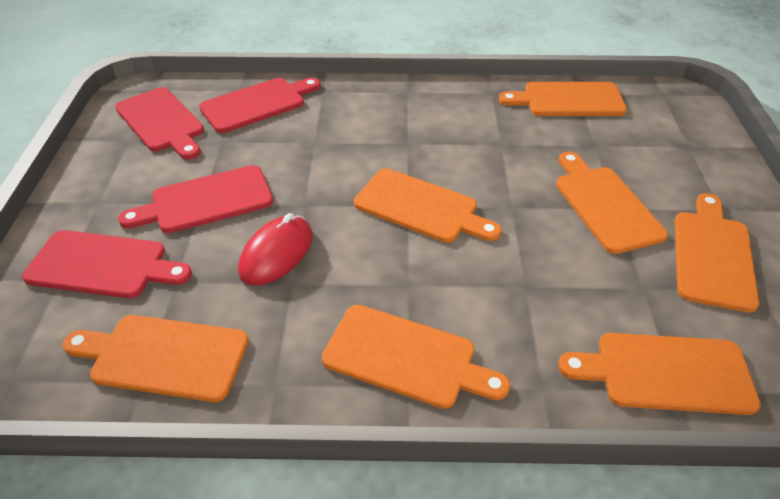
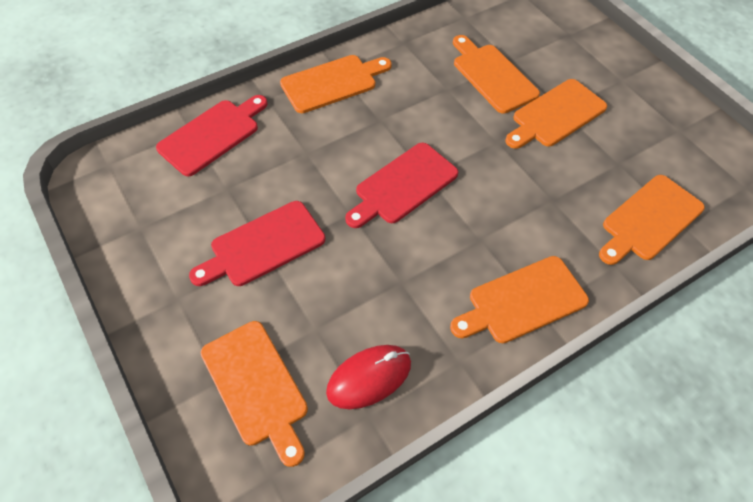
orange cutting board: [63,315,249,402] [322,305,510,409] [354,168,502,243] [499,82,627,116] [556,151,668,254] [558,333,761,415] [675,193,759,313] = 7 -> [201,321,308,467] [280,55,392,113] [450,256,589,343] [453,35,540,114] [505,79,607,149] [599,175,705,265] = 6
red cutting board: [22,230,192,298] [115,87,204,159] [118,165,273,233] [199,78,321,133] = 4 -> [156,95,268,176] [189,201,325,286] [345,143,458,228] = 3

